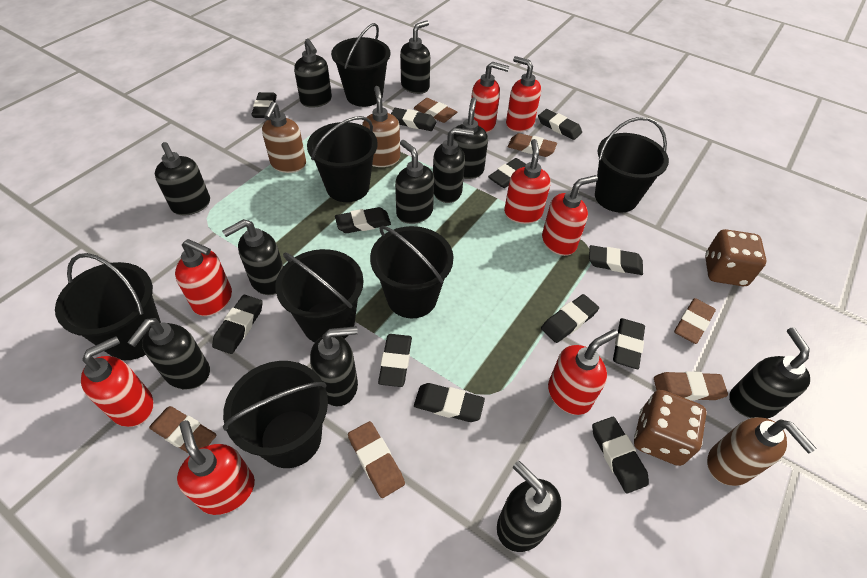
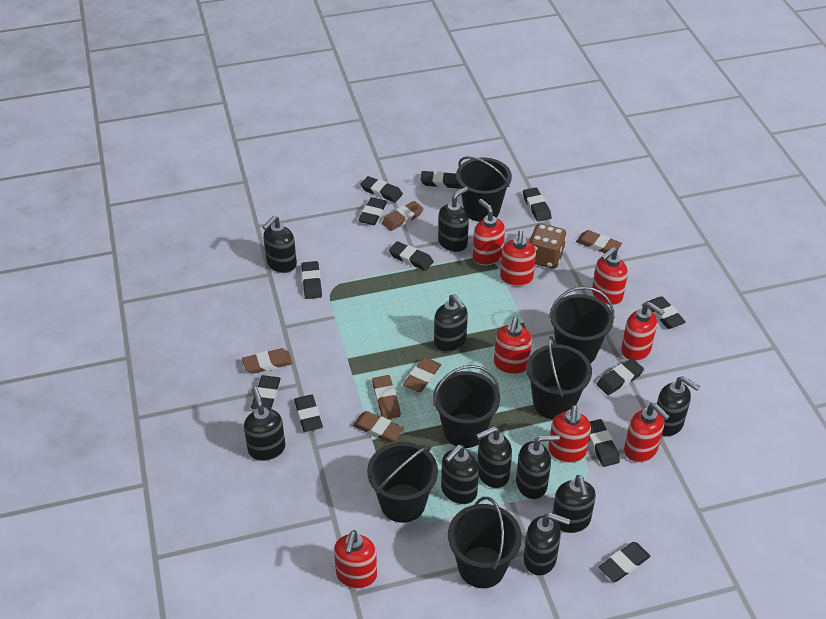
black bucket: [55,253,161,360] [223,361,328,468] [275,249,364,342] [307,116,378,202] [331,23,390,107] [370,225,453,318] [595,117,669,213] = 7 -> [367,442,438,523] [433,365,500,448] [448,497,522,588] [456,156,512,222] [526,336,592,419] [549,286,615,363] = 6
black soap dispenser: [127,318,210,389] [155,142,210,215] [222,219,284,295] [294,39,332,108] [310,326,358,406] [395,140,434,224] [400,20,430,94] [433,127,474,203] [454,97,488,179] [497,461,561,552] [729,327,810,419] = 11 -> [244,387,286,461] [263,216,297,273] [434,294,468,352] [438,187,469,252] [441,445,479,504] [476,426,512,488] [516,435,560,499] [524,513,570,576] [552,475,596,533] [657,376,700,436] = 10
brown dice: [634,390,707,466] [705,229,766,286] = 2 -> [529,223,566,269] = 1
brown soap dispenser: [262,102,306,173] [362,86,400,167] [707,417,817,486] = 3 -> none = 0

